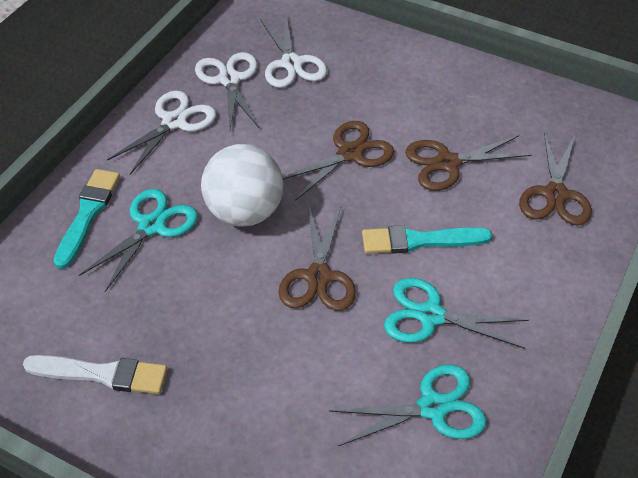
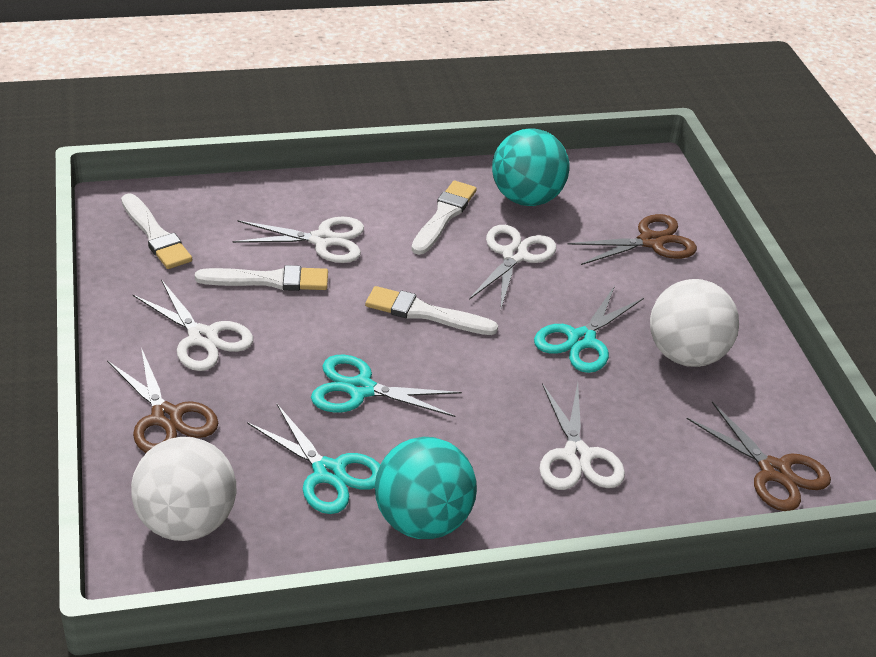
brown scissors: [279,207,356,311] [283,121,394,201] [405,135,532,191] [519,132,592,226] = 4 -> [107,348,218,453] [567,214,697,265] [687,402,831,511] = 3
turquoise ball: none = 0 -> [375,437,477,539] [492,128,569,206] = 2
turquoise brush: [54,169,120,269] [362,225,492,254] = 2 -> none = 0
white ball: [201,144,284,227] = 1 -> [131,437,236,541] [650,279,739,367] = 2
white brush: [23,355,167,394] = 1 -> [121,193,192,269] [195,265,328,291] [365,286,498,335] [411,181,477,255] = 4
white scissors: [107,91,216,174] [195,52,259,129] [260,15,327,88] = 3 -> [133,279,253,371] [233,217,364,263] [469,225,556,308] [539,383,625,490] = 4

